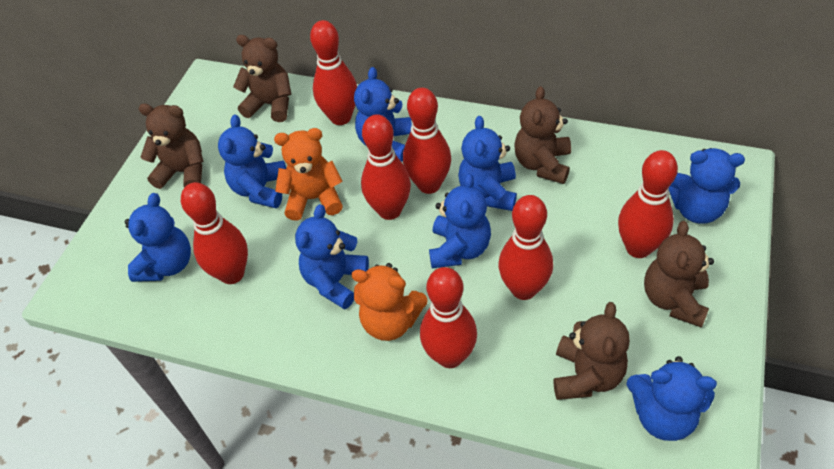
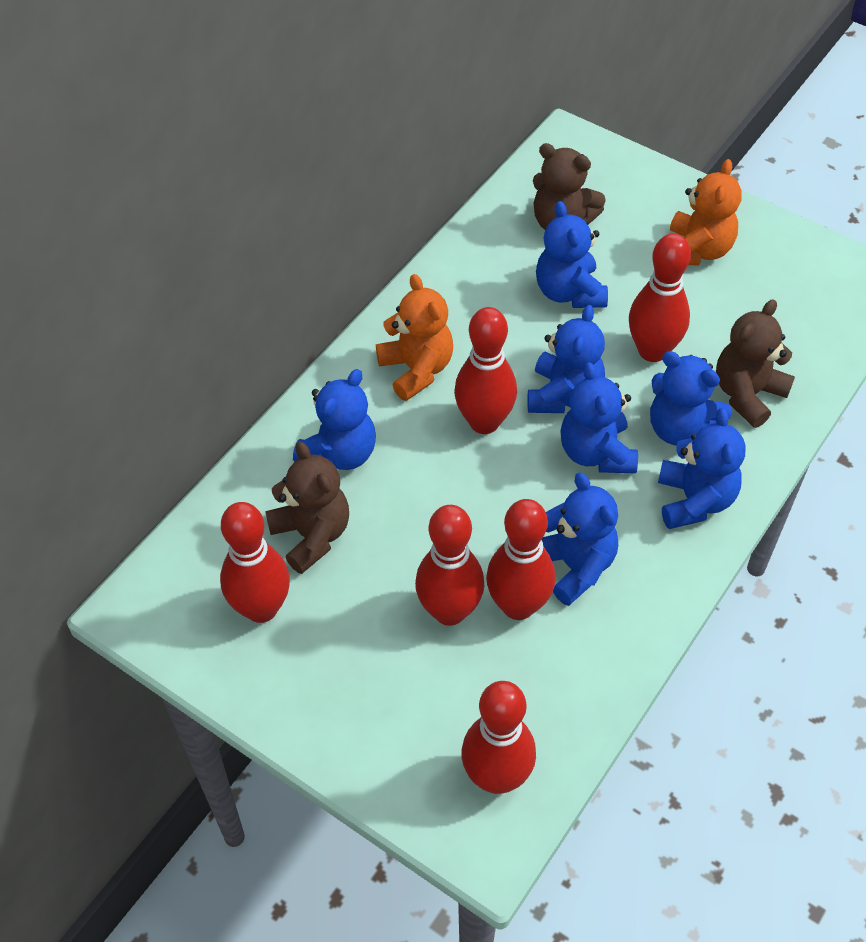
blue teddy bear: [125,193,191,282] [218,115,286,208] [295,204,369,310] [354,67,412,162] [429,173,491,268] [458,116,517,211] [627,356,717,441] [669,148,745,224] = 8 -> [293,369,376,470] [527,305,605,413] [536,201,608,308] [541,472,618,606] [560,362,638,474] [650,351,732,445] [658,408,746,529] = 7
brown teddy bear: [139,104,204,189] [233,35,291,122] [514,86,571,184] [554,302,630,400] [644,221,714,328] = 5 -> [265,442,349,574] [533,143,606,230] [716,299,795,428] = 3
red bowling pin: [181,182,248,284] [310,20,357,125] [361,114,411,220] [403,88,451,194] [420,267,477,368] [499,195,553,300] [618,150,678,258] = 7 -> [220,502,290,623] [415,505,484,626] [454,307,517,434] [461,681,536,794] [486,499,555,620] [629,233,691,362] = 6

